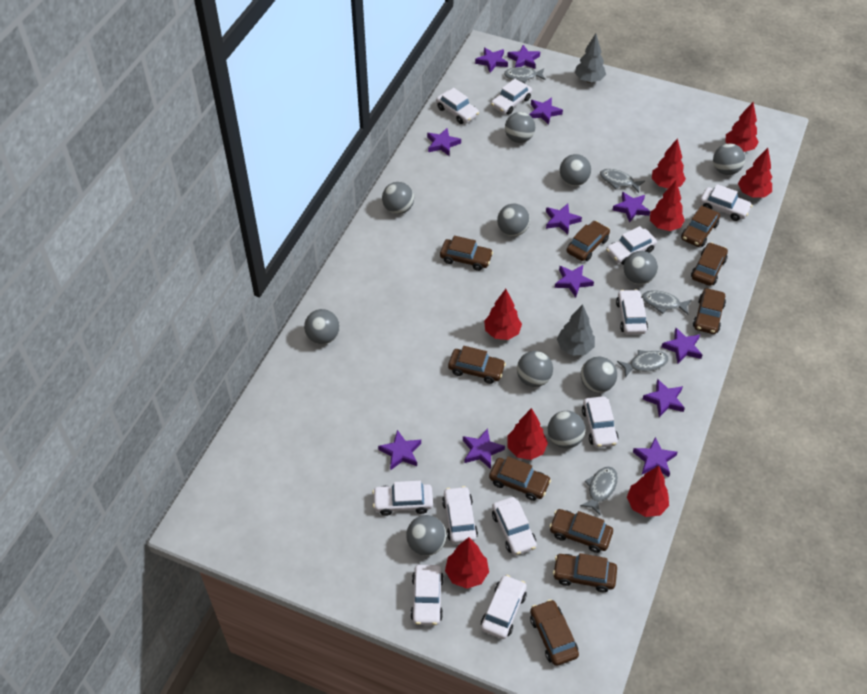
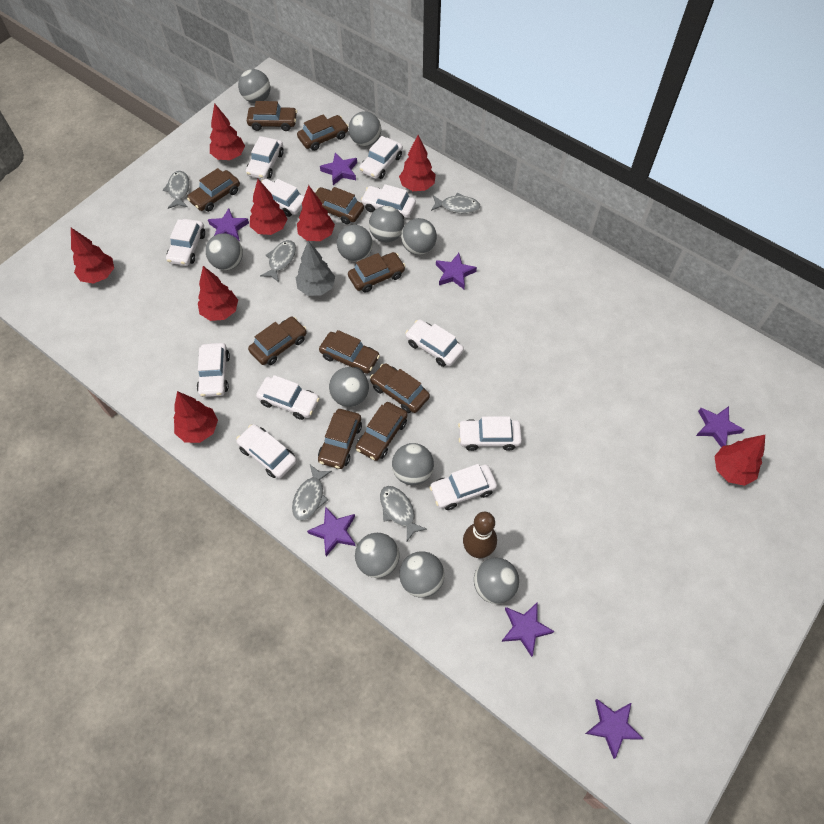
brown bowling pin: none = 0 -> [463,512,497,558] = 1
grey tree: [557,304,595,356] [575,33,606,83] = 2 -> [296,241,335,296] = 1
purple star: [378,430,421,470] [427,128,461,156] [463,428,505,469] [475,47,508,72] [507,45,540,69] [529,97,563,125] [546,204,582,234] [555,265,594,297] [613,192,650,223] [633,437,678,477] [643,379,685,417] [661,328,702,364] = 12 -> [208,208,249,242] [307,506,355,557] [320,153,357,185] [436,253,477,289] [502,603,555,657] [585,699,644,759] [696,406,744,448] = 7

